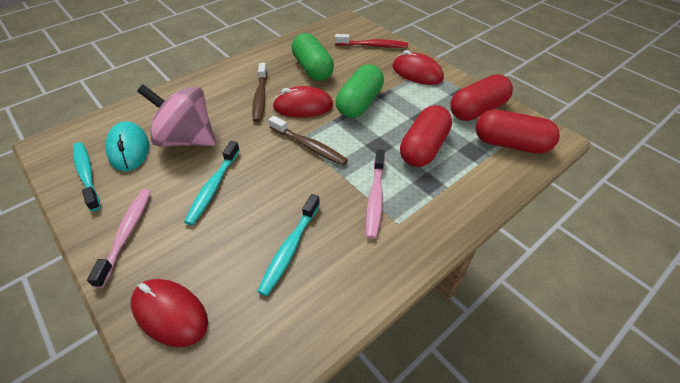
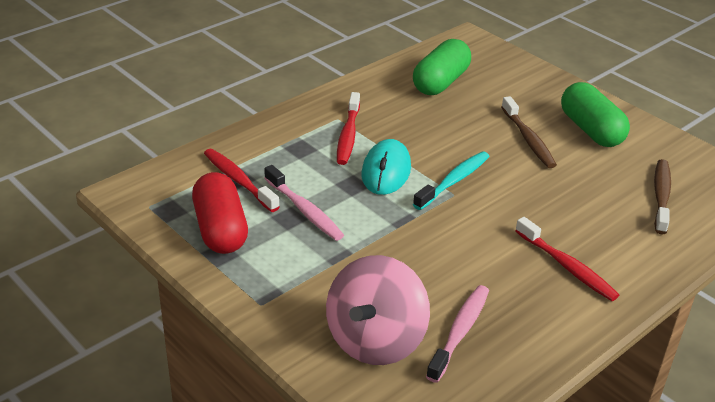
red capsule: [400,105,452,167] [450,74,513,121] [475,109,560,154] = 3 -> [192,172,248,254] = 1
red mouse: [131,279,208,347] [272,86,333,118] [392,50,444,85] = 3 -> none = 0
red toothbrush: [335,34,408,48] = 1 -> [204,149,279,212] [337,92,360,165] [515,217,619,301] = 3
turquoise toothbrush: [73,142,101,211] [184,141,240,225] [257,194,320,296] = 3 -> [413,151,490,210] = 1

